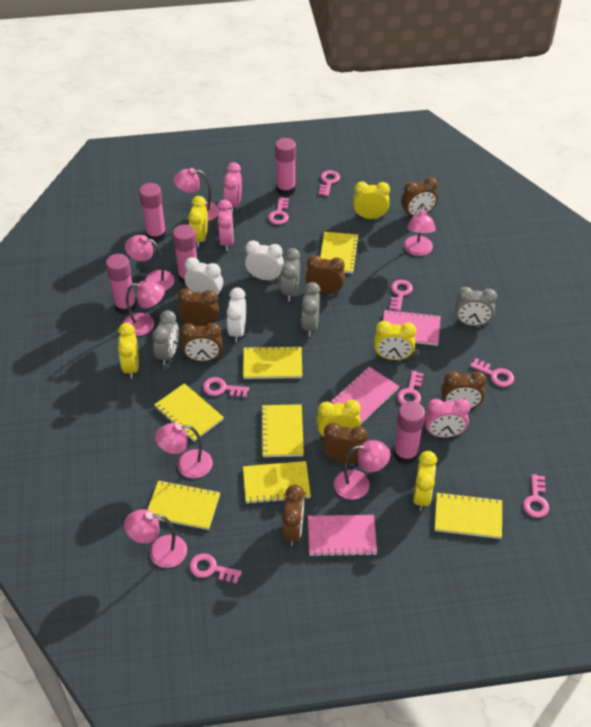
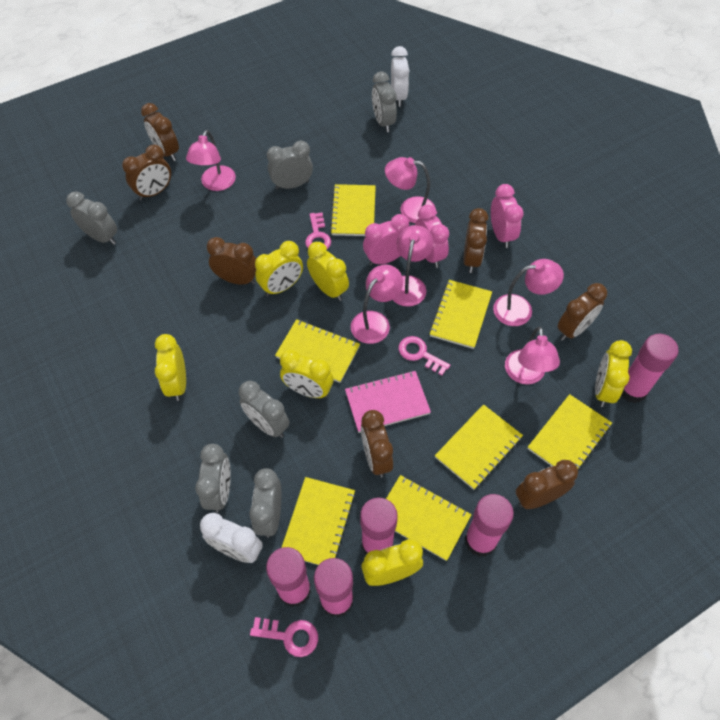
grey clock: [152,310,179,366] [281,248,300,301] [302,282,321,337] [455,287,497,326] = 4 -> [66,191,117,245] [195,444,231,513] [239,381,290,438] [249,468,281,538] [267,140,313,190] [372,72,397,132] = 6
pink key: [190,553,242,584] [203,377,249,397] [268,197,289,225] [319,170,340,196] [389,280,413,311] [397,371,424,405] [470,358,514,387] [523,474,549,518] = 8 -> [250,617,318,657] [305,213,331,249] [399,336,450,376] = 3
pink lamp: [123,281,165,336] [124,509,187,568] [125,235,174,291] [155,423,213,479] [173,168,219,221] [334,440,390,500] [403,205,436,256] = 7 -> [186,130,236,191] [351,265,403,344] [385,157,436,223] [393,225,434,307] [493,259,564,326] [505,327,560,385] = 6
pink notebook: [308,515,377,557] [331,367,399,424] [383,310,441,346] = 3 -> [345,371,431,433] = 1
white clock: [184,257,223,300] [227,288,246,342] [245,240,284,280] = 3 -> [200,513,263,563] [391,46,410,107] = 2

